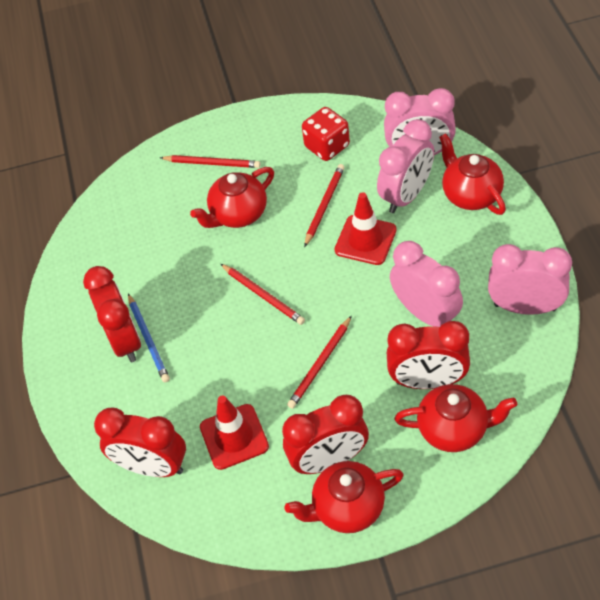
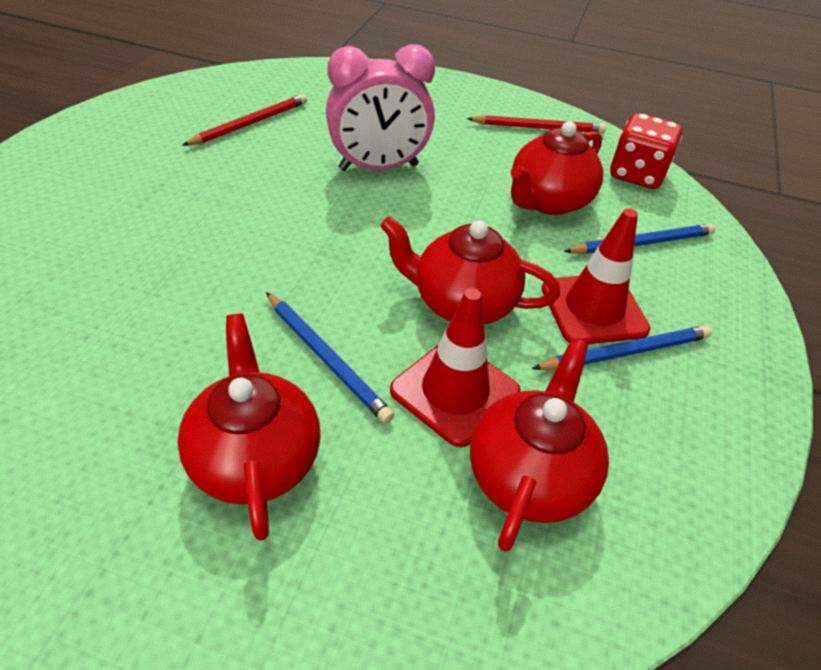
blue pencil: [128,294,170,382] = 1 -> [266,292,394,424] [532,325,712,370] [564,223,716,254] = 3
pink clock: [377,119,434,213] [384,88,456,155] [390,241,463,327] [488,244,572,315] = 4 -> [326,44,435,171] = 1
red clock: [83,266,141,362] [94,408,186,477] [282,395,369,474] [387,321,470,389] = 4 -> none = 0
red pencil: [160,155,261,168] [221,264,305,325] [287,316,352,409] [304,164,345,247] = 4 -> [182,94,307,146] [467,115,606,133] = 2

